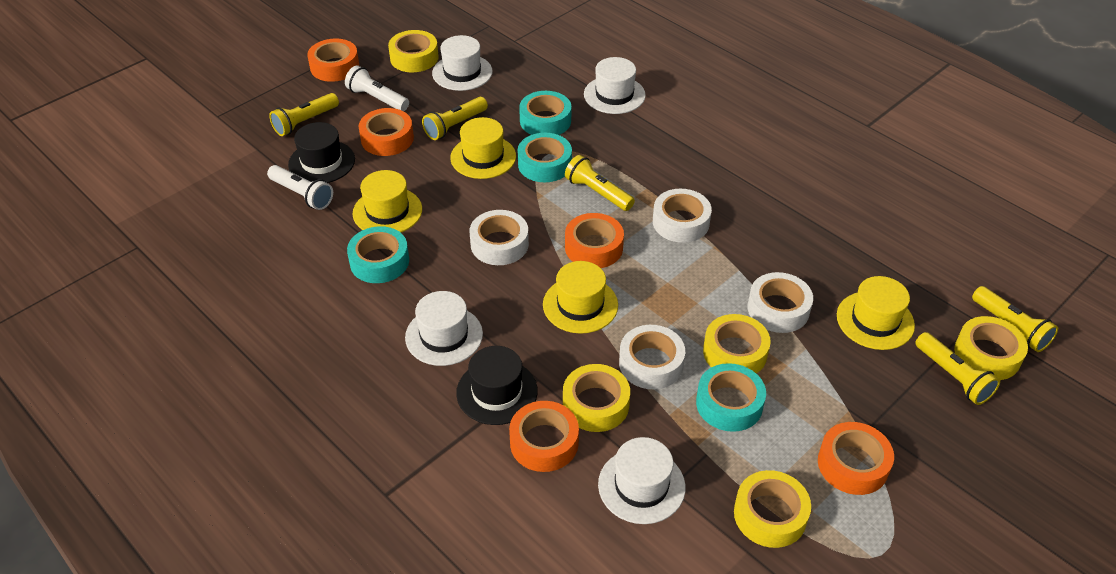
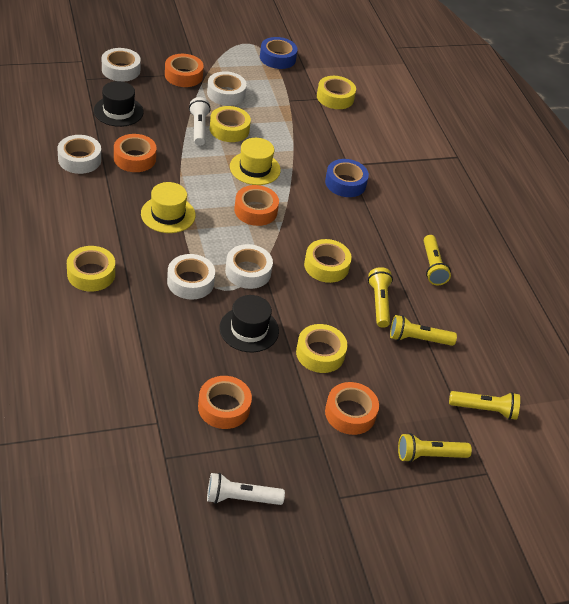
blue tape: none = 0 -> [260,37,298,69] [325,159,369,197] = 2
turquoise tape: [347,226,409,283] [518,133,572,182] [519,91,571,135] [696,363,766,432] = 4 -> none = 0
white hat: [405,291,483,366] [432,35,493,91] [584,57,646,114] [598,437,685,524] = 4 -> none = 0
white tape: [470,210,529,265] [619,325,685,389] [653,189,712,243] [748,272,813,333] = 4 -> [58,135,101,174] [102,48,141,82] [167,254,215,300] [207,71,247,106] [225,244,273,289] = 5
yellow hat: [353,170,422,233] [450,117,516,179] [543,261,618,334] [837,276,915,350] = 4 -> [141,182,196,233] [230,138,281,185] = 2

